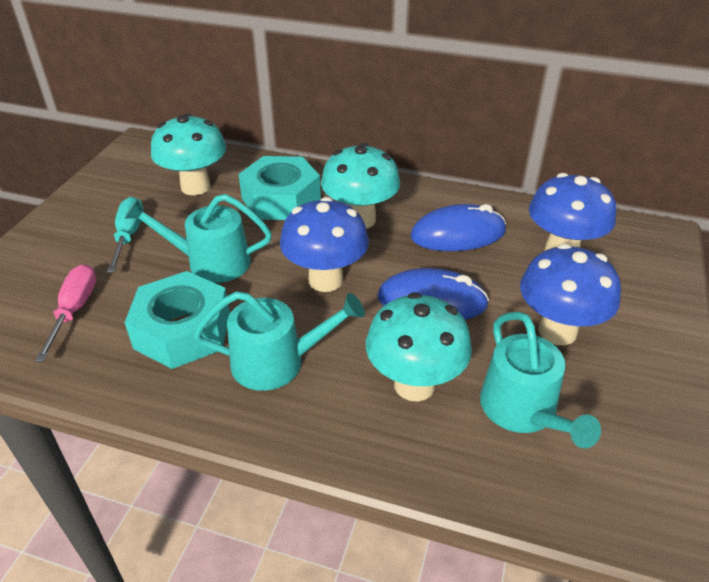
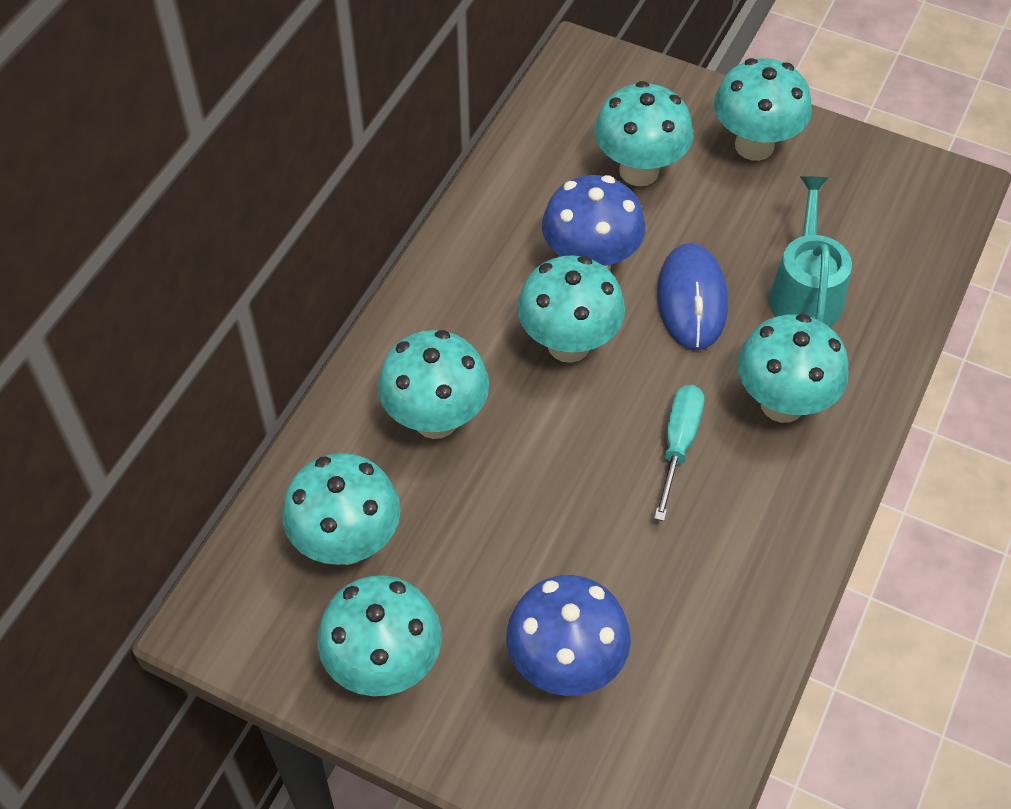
blue mouse: [377,268,489,320] [411,204,506,251] = 2 -> [657,243,728,350] = 1
blue mushroom: [280,197,369,292] [520,244,621,345] [529,173,616,251] = 3 -> [506,575,631,696] [542,175,645,271] = 2
pink screwdriver: [35,264,96,362] = 1 -> none = 0
turquoise mushroom: [151,114,226,195] [321,143,400,229] [366,292,472,402] = 3 -> [282,453,400,565] [317,575,442,696] [378,330,489,439] [517,255,625,363] [594,81,693,186] [714,58,812,161] [737,314,849,423] = 7
turquoise nut: [125,271,230,369] [238,156,321,220] = 2 -> none = 0
turquoise watering can: [125,194,272,283] [193,291,365,391] [480,312,601,448] = 3 -> [768,176,852,327] = 1

